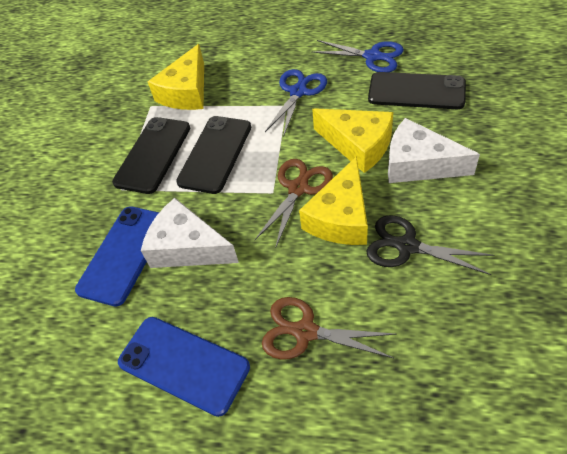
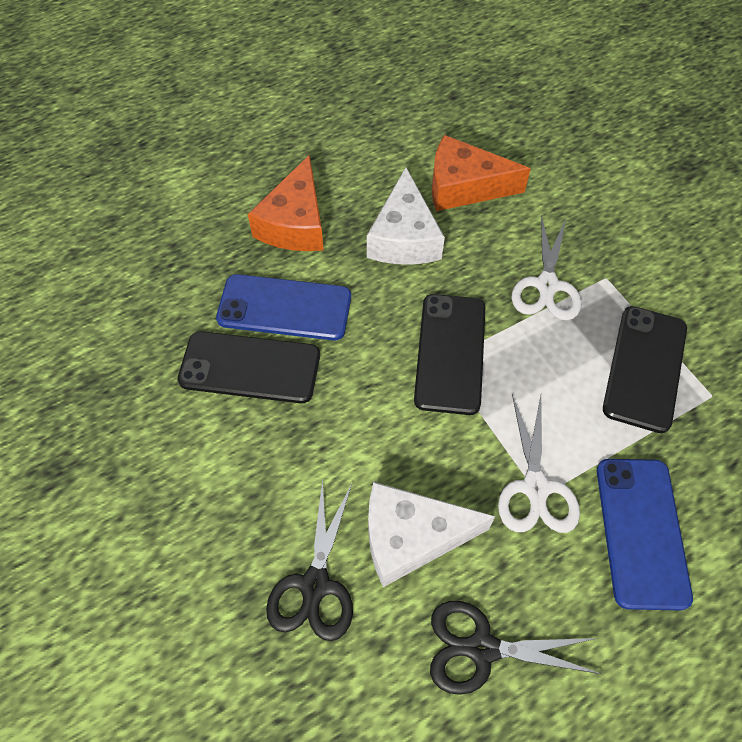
black scissors: [366,215,495,275] = 1 -> [266,478,353,641] [430,601,601,695] = 2
blue scissors: [265,69,327,137] [311,40,404,72] = 2 -> none = 0
brown scissors: [255,159,333,248] [262,297,397,360] = 2 -> none = 0
orange cheese: none = 0 -> [248,155,324,251] [432,135,531,211] = 2
white scissors: none = 0 -> [498,394,580,533] [512,215,582,320] = 2
yellow cheese: [148,44,204,110] [299,156,368,245] [312,108,394,173] = 3 -> none = 0

